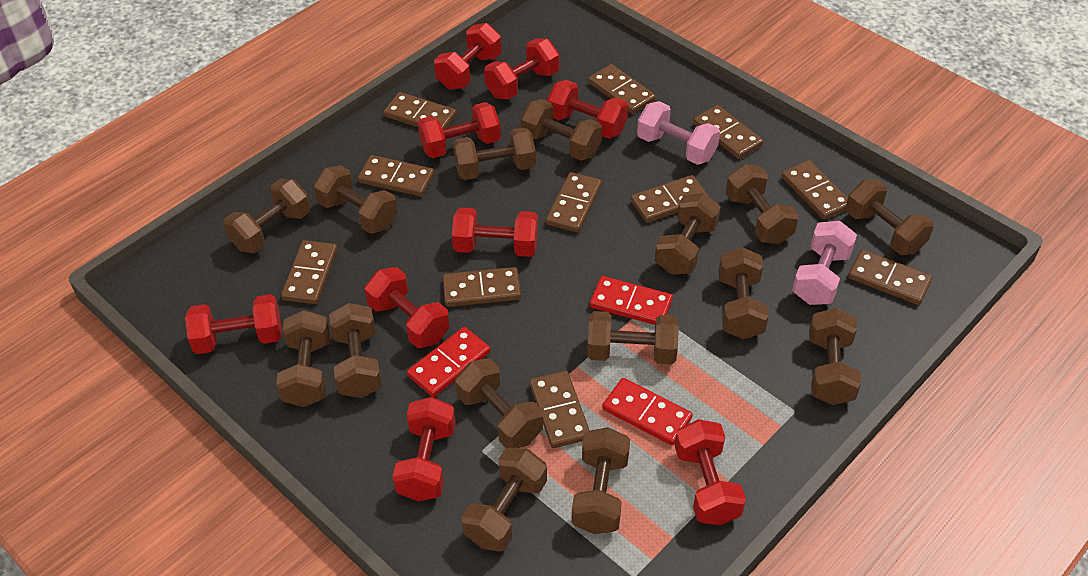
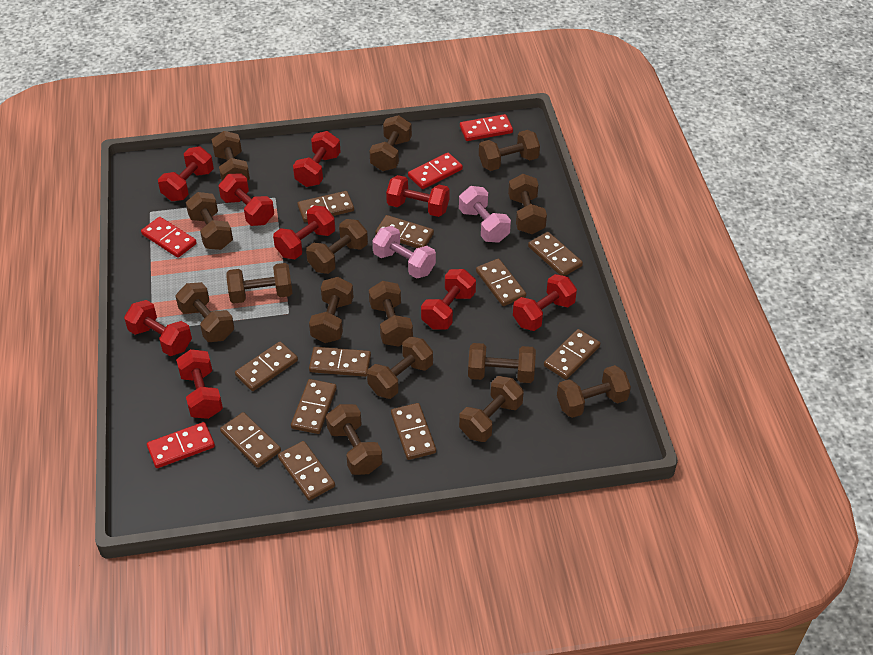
red domino: [407,327,490,397] [590,276,673,325] [602,378,693,445] = 3 -> [141,217,197,258] [147,422,215,468] [408,153,463,189] [460,114,513,141] = 4

